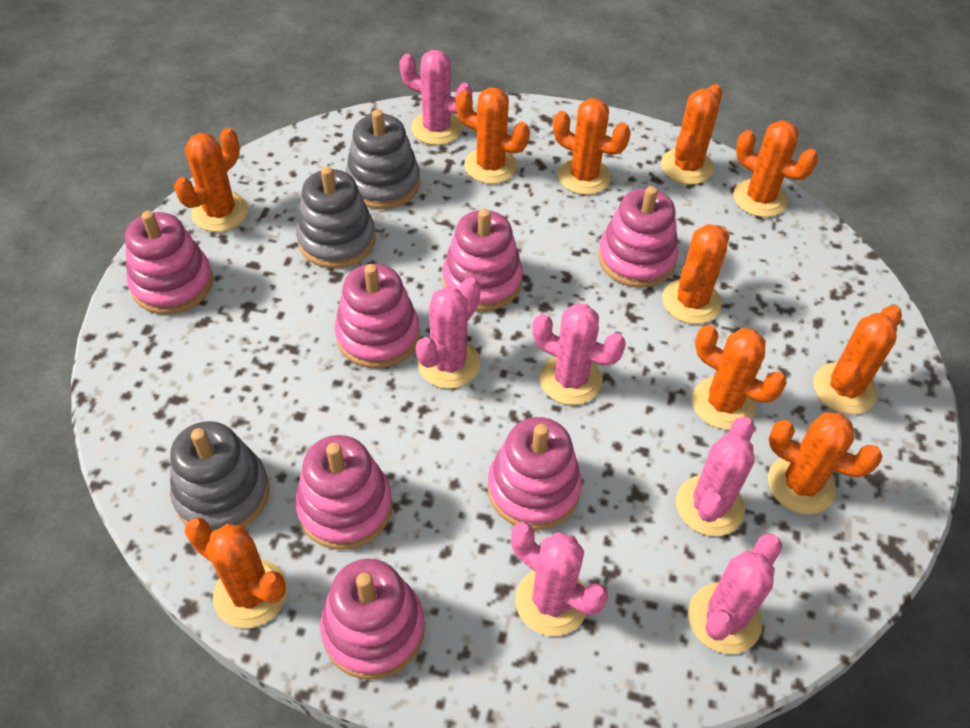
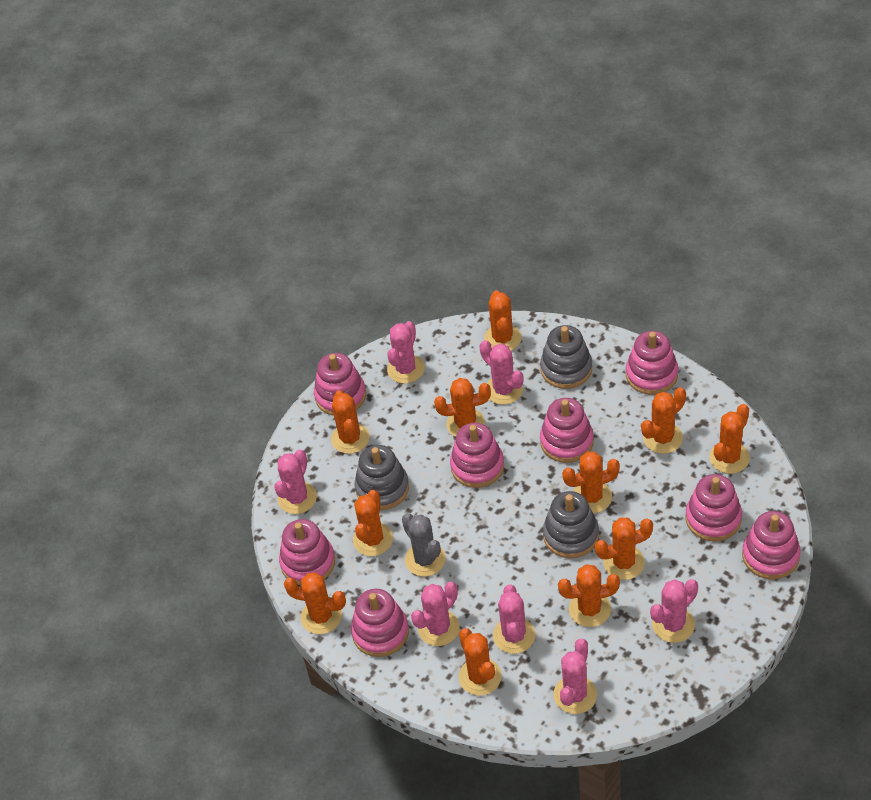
grey cactus: none = 0 -> [402,513,446,576] = 1
orange cactus: [174,128,248,232] [185,518,287,628] [456,87,530,184] [553,98,631,195] [661,84,722,185] [662,224,729,324] [692,325,787,430] [733,120,818,217] [768,412,883,514] [813,305,902,414] = 10 -> [284,572,346,634] [331,390,370,454] [353,490,393,556] [434,378,491,437] [459,628,502,696] [484,290,521,350] [558,564,620,627] [562,452,620,513] [595,518,653,580] [641,387,686,454] [709,404,750,474] = 11
pink cactus: [399,50,472,145] [416,277,481,389] [511,522,608,636] [532,303,626,405] [676,417,755,536] [688,534,782,654] = 6 -> [274,449,317,514] [387,321,425,384] [411,582,460,646] [479,340,524,405] [493,585,535,654] [553,639,597,714] [650,579,698,643] = 7
pink stacking toy: [125,211,213,315] [295,435,393,550] [320,559,425,679] [335,264,420,369] [443,208,523,311] [488,417,582,530] [598,186,679,288] = 7 -> [279,519,335,585] [314,353,366,416] [351,589,409,657] [450,423,504,488] [540,398,594,463] [626,331,678,395] [686,474,742,541] [742,511,801,579] = 8

